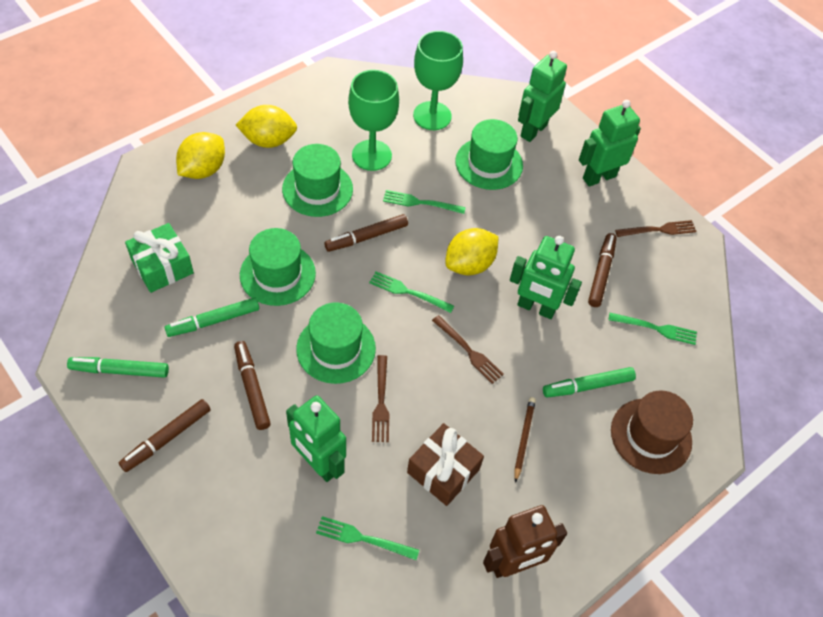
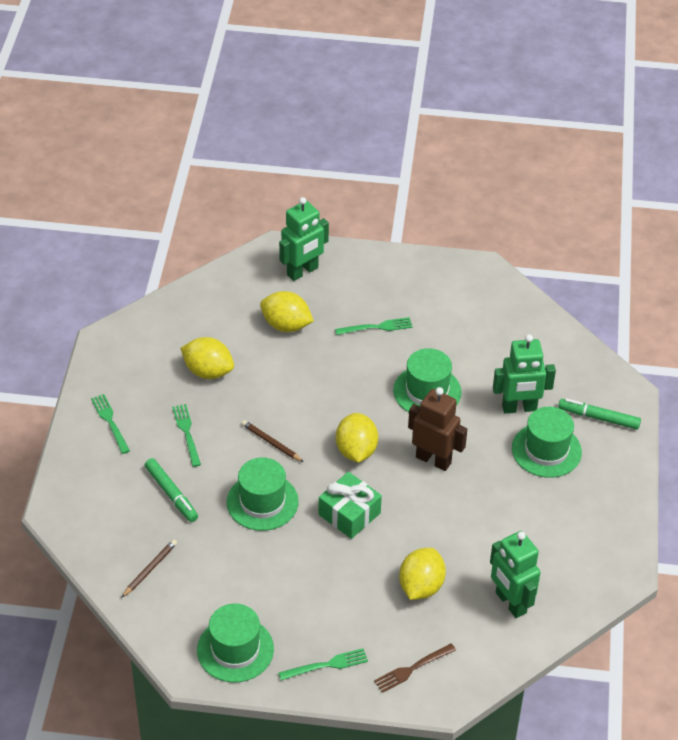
brown fork: [372,355,389,442] [432,315,504,384] [615,220,697,237] = 3 -> [374,643,456,693] = 1
brown gift: [407,423,484,506] = 1 -> none = 0
brown hat: [611,390,693,474] = 1 -> none = 0
brown marker: [119,399,211,472] [234,341,271,430] [324,214,408,252] [588,233,617,307] = 4 -> none = 0
brown pencil: [514,397,536,483] = 1 -> [121,539,177,598] [242,420,304,462] = 2
green goblet: [348,70,399,171] [413,31,463,130] = 2 -> none = 0
green marker: [67,357,169,378] [165,297,259,337] [543,367,636,398] = 3 -> [145,458,198,522] [558,398,641,429] = 2
green robot: [286,395,346,482] [510,236,582,319] [518,51,567,142] [579,100,641,187] = 4 -> [279,197,329,281] [490,531,540,618] [493,334,556,413] = 3
yellow lemon: [176,132,225,179] [236,105,297,148] [445,228,498,275] = 3 -> [180,337,234,379] [260,291,314,332] [336,413,378,463] [399,548,446,600] = 4

